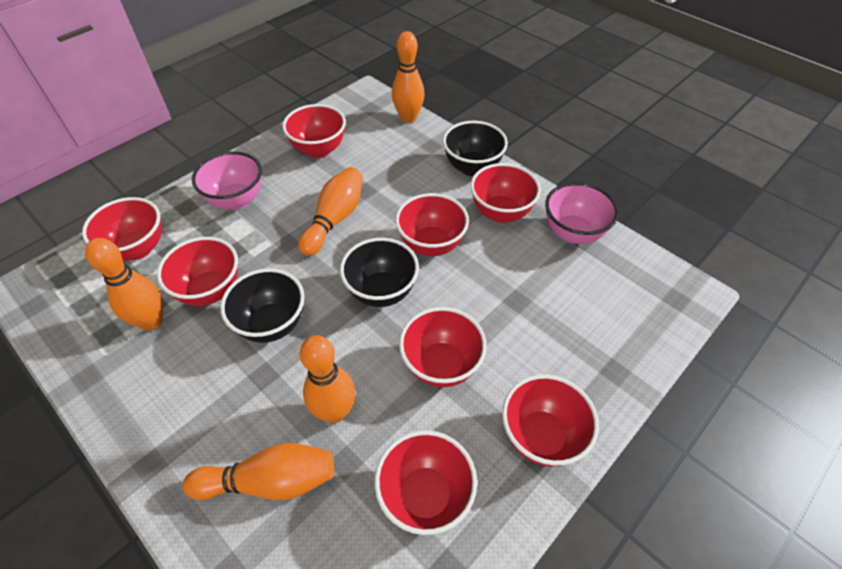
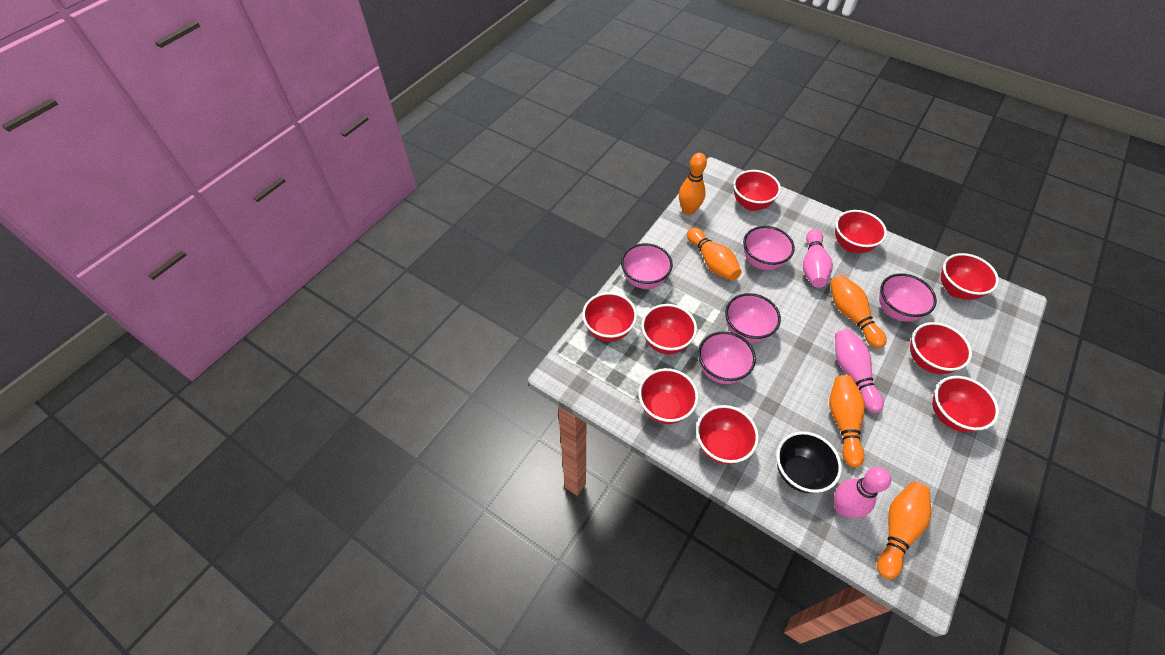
black bowl: [220,268,305,343] [340,238,419,307] [443,121,508,176] = 3 -> [776,432,842,493] = 1
pink bowl: [192,151,262,210] [545,182,619,244] = 2 -> [621,243,673,289] [698,331,756,384] [725,293,781,343] [743,226,795,270] [879,273,937,322] = 5
pink bowling pin: none = 0 -> [803,229,833,288] [834,467,891,518] [835,329,884,413] = 3
red bowl: [82,197,162,261] [157,237,238,306] [282,104,346,158] [375,430,477,535] [395,193,469,256] [399,307,487,387] [470,163,541,223] [502,374,599,467] = 8 -> [582,292,637,342] [639,368,698,424] [641,304,697,354] [696,405,759,464] [733,170,781,211] [835,210,887,253] [910,322,972,374] [932,376,999,432] [941,253,999,300] = 9

